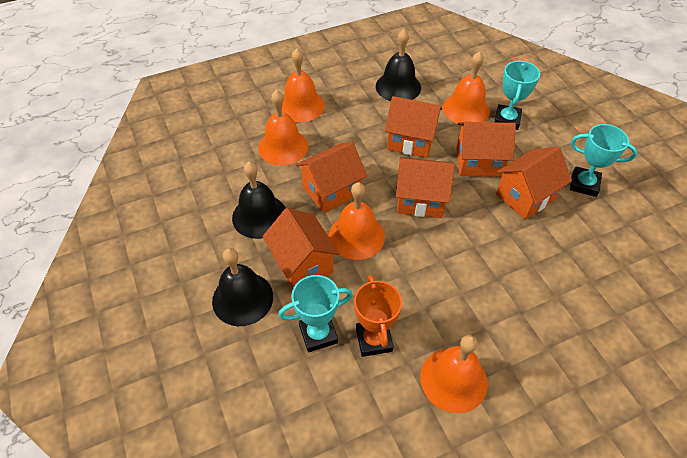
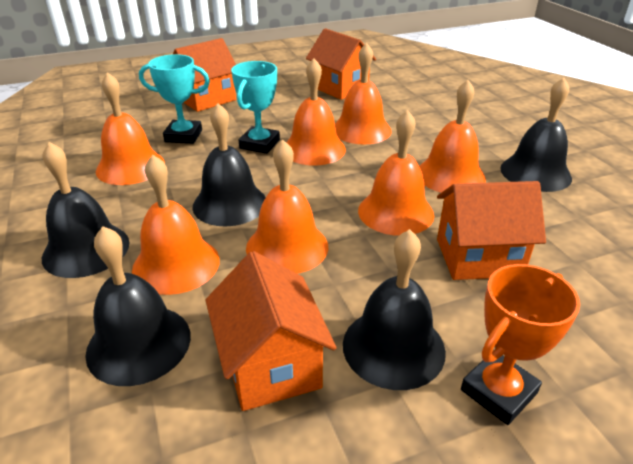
black bell: [212,248,273,326] [232,161,286,239] [376,29,421,101] = 3 -> [42,142,130,278] [85,226,191,386] [192,103,266,226] [343,229,446,390] [500,78,572,192] = 5
orange bell: [258,90,308,166] [282,48,325,122] [329,182,385,260] [420,335,488,413] [443,51,490,124] = 5 -> [96,72,165,185] [132,155,220,295] [246,139,328,274] [286,58,346,166] [335,43,391,145] [358,110,434,236] [419,80,486,192] = 7
orange house: [262,208,340,289] [296,142,367,213] [385,96,442,158] [396,157,455,218] [456,122,516,177] [496,147,572,220] = 6 -> [173,38,236,112] [205,251,336,411] [306,28,376,100] [437,181,546,280] = 4
turquoise trophy: [278,275,353,352] [495,61,540,130] [570,124,637,197] = 3 -> [139,54,210,144] [231,61,280,154] = 2

